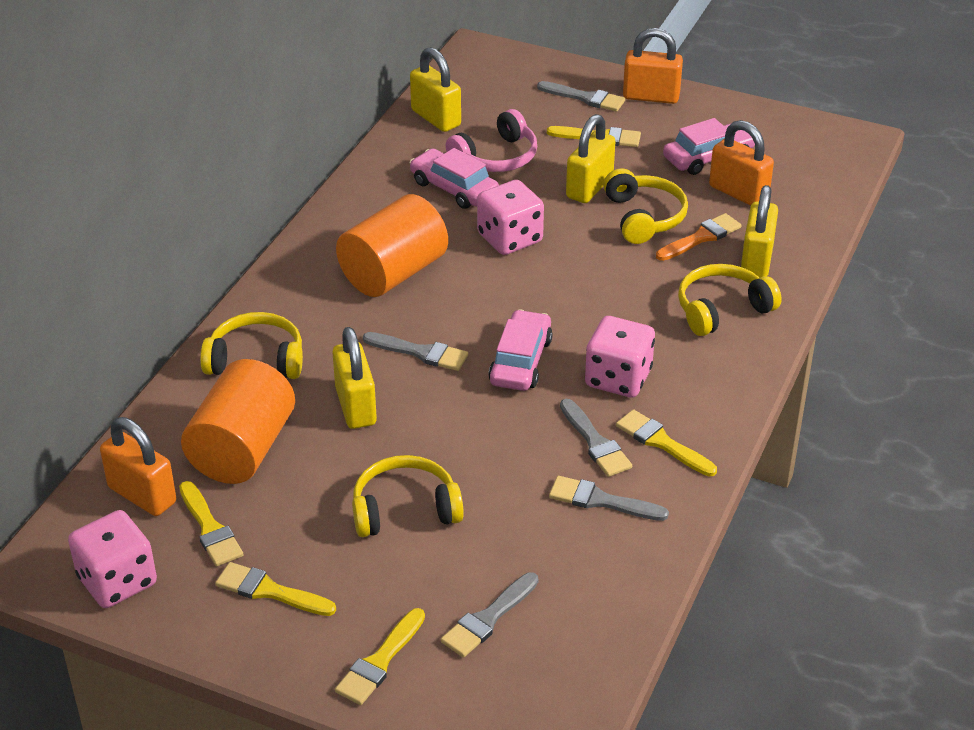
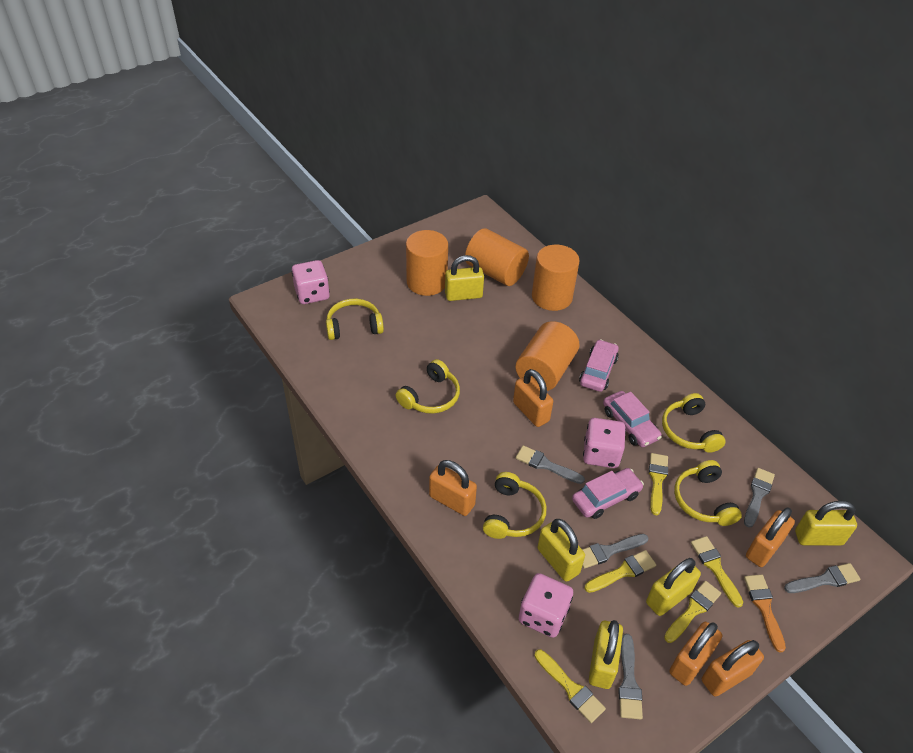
orange cylinder: [181,359,295,484] [336,194,448,297] = 2 -> [406,230,448,296] [465,228,529,286] [515,321,579,391] [532,245,580,311] = 4
orange padlock: [100,417,176,516] [623,28,683,104] [709,120,774,206] = 3 -> [429,460,477,516] [513,369,553,427] [669,622,722,686] [702,640,764,697] [746,508,795,567] = 5
pink headphones: [446,109,537,172] = 1 -> none = 0
yellow headphones: [200,312,303,379] [352,455,464,537] [603,169,688,244] [678,264,782,336] = 4 -> [326,299,384,340] [396,359,460,414] [483,472,547,539] [662,393,726,453] [674,460,742,526] = 5
yellow padlock: [332,327,377,429] [410,47,461,132] [566,114,615,203] [741,185,778,277] = 4 -> [445,255,484,301] [537,519,585,582] [589,620,623,689] [646,558,701,616] [795,501,857,546] = 5

